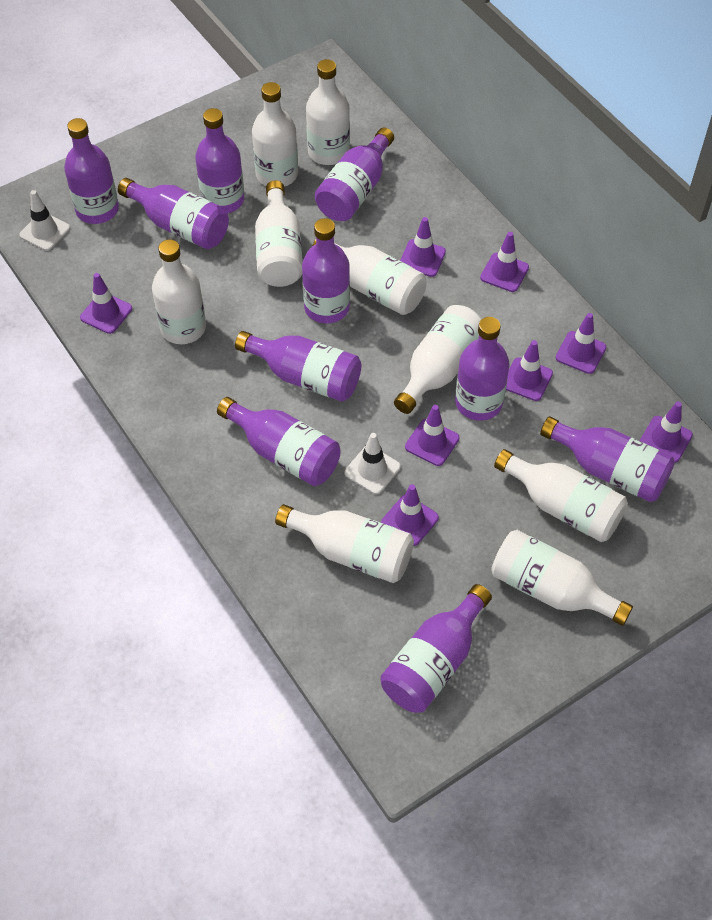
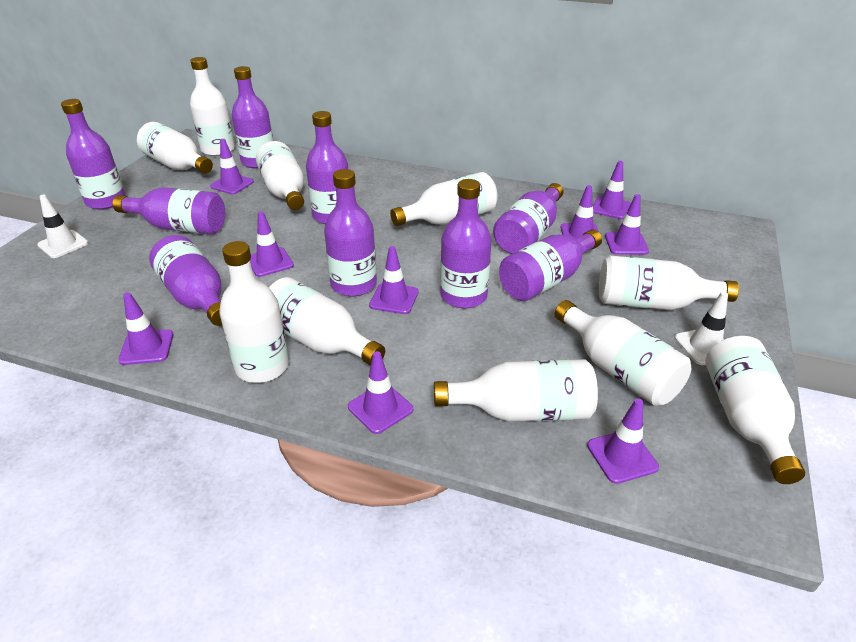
purple bottle: [64,118,119,224] [118,178,229,249] [195,108,244,213] [217,397,341,486] [235,331,361,402] [302,218,350,323] [315,128,394,221] [380,584,492,713] [455,317,509,421] [540,417,675,502] = 10 -> [61,99,126,210] [113,187,225,235] [149,235,222,326] [232,66,273,168] [306,111,348,224] [324,169,377,296] [440,179,492,308] [493,183,564,254] [499,229,602,301] = 9
purple traffic cone: [80,273,132,334] [381,484,439,546] [400,217,446,277] [405,405,459,466] [480,232,529,292] [506,340,553,401] [556,313,606,374] [640,401,693,463] = 8 -> [118,292,173,365] [210,139,254,194] [250,211,294,277] [348,351,413,434] [369,246,418,314] [560,185,599,239] [587,399,659,484] [593,161,631,219] [605,194,649,255] = 9
white bottle: [152,240,206,344] [252,82,298,187] [255,180,303,287] [275,504,414,583] [306,59,350,165] [313,239,427,315] [394,305,482,414] [491,530,633,626] [494,449,628,542] = 9 -> [137,122,213,173] [190,57,235,156] [219,241,289,383] [256,141,304,210] [269,277,385,366] [390,172,498,226] [434,359,598,422] [554,300,691,406] [599,255,739,310] [705,336,805,484] = 10

